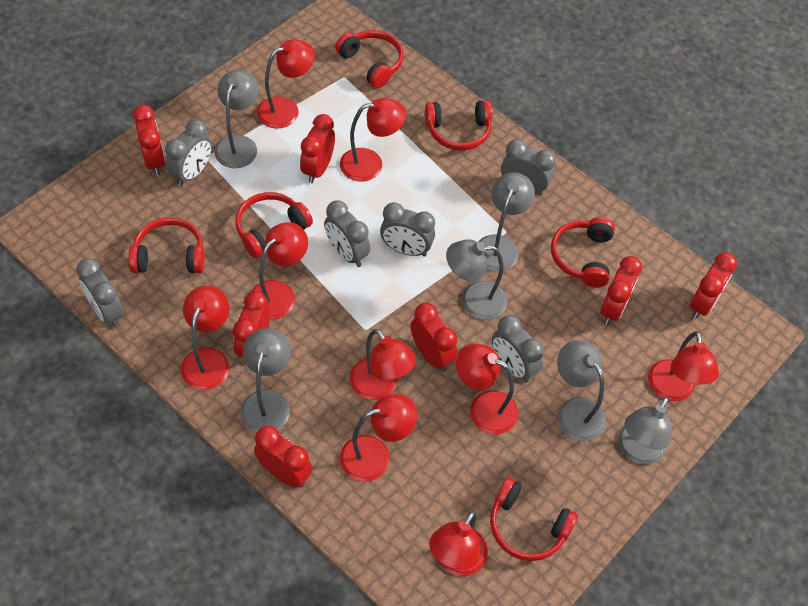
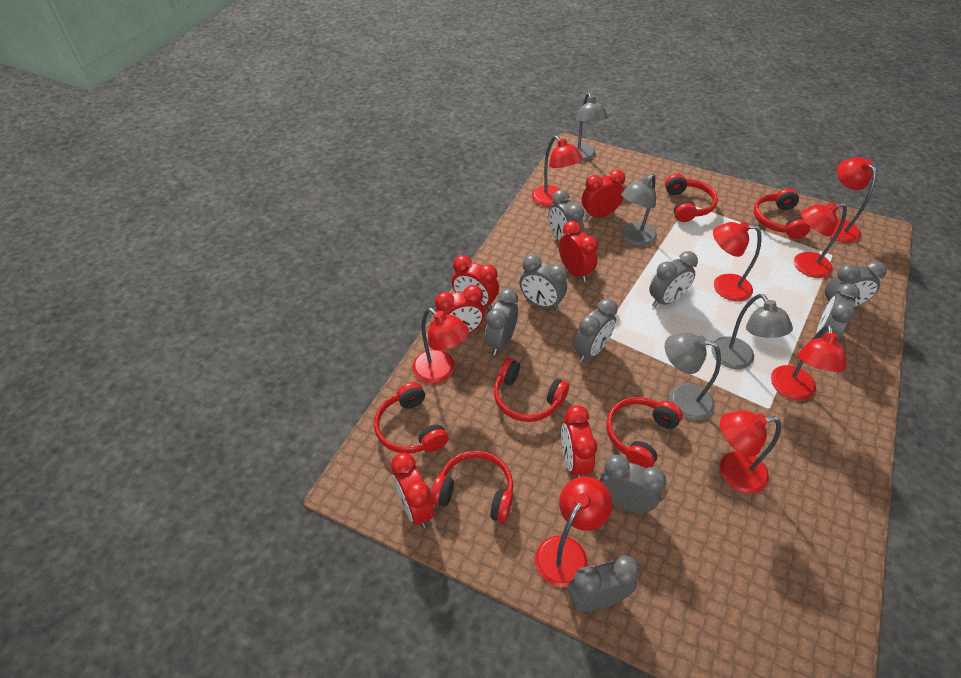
grey clock: [76,258,124,328] [165,119,212,186] [324,201,370,267] [380,202,435,256] [492,315,544,383] [501,139,556,196] = 6 -> [485,289,518,356] [519,255,568,310] [548,190,584,241] [568,555,640,612] [574,299,618,362] [599,455,666,512] [649,251,698,307] [816,283,860,342] [824,261,887,309] = 9
grey lamp: [214,70,259,168] [240,328,291,433] [446,240,507,320] [478,172,535,272] [557,340,606,441] [618,397,672,465] = 6 -> [572,93,608,162] [621,173,657,246] [665,333,721,420] [712,294,793,369] = 4
red clock: [133,105,165,176] [233,291,270,357] [254,426,312,488] [300,114,335,183] [411,303,457,372] [600,256,642,325] [690,253,737,319] = 7 -> [391,453,434,528] [435,285,485,333] [452,255,499,310] [559,221,598,282] [561,405,597,478] [582,169,625,219] = 6
red lamp: [181,285,230,390] [251,222,308,320] [257,39,315,128] [340,98,406,182] [340,394,417,482] [350,329,416,400] [429,511,488,576] [456,343,518,434] [648,331,719,402] = 9 -> [412,308,469,384] [532,136,583,207] [535,477,612,587] [713,222,762,301] [720,410,781,494] [771,324,847,400] [794,202,847,278] [830,157,877,243] = 8

